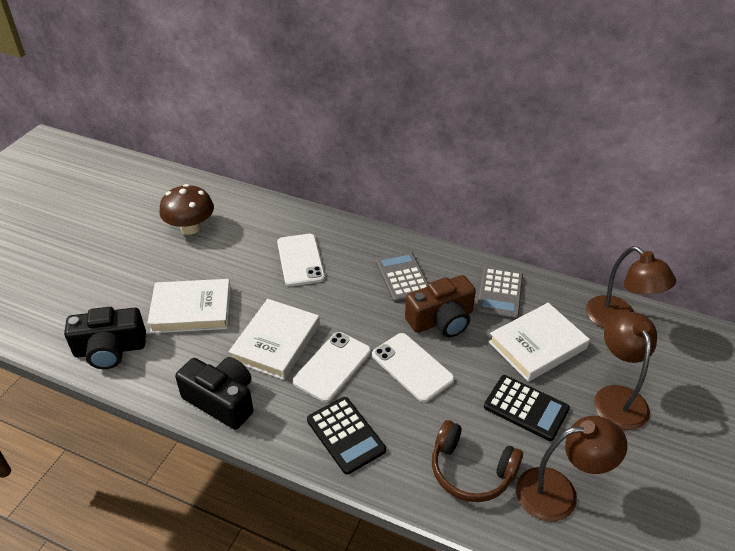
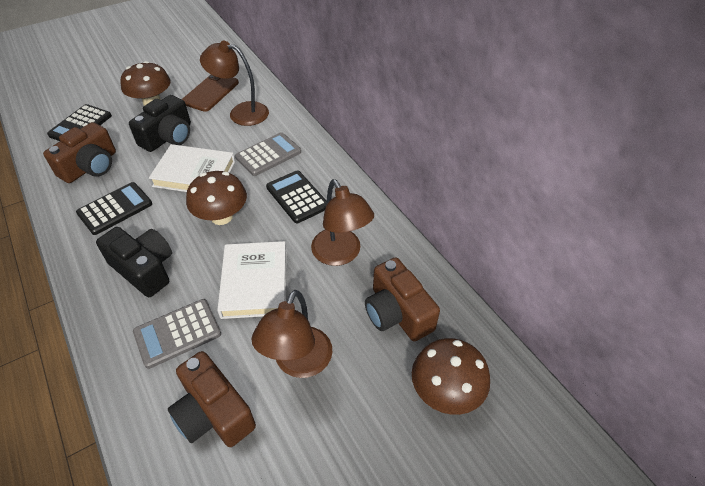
black calculator: [307,397,386,474] [484,375,570,441] = 2 -> [47,104,112,141] [76,182,152,235] [266,170,327,223] = 3
brown camera: [405,275,476,337] = 1 -> [43,122,116,183] [168,351,256,447] [365,257,440,341] = 3
brown headphones: [432,420,523,502] = 1 -> none = 0
brown mushroom: [160,184,214,235] = 1 -> [121,61,170,106] [186,171,247,225] [412,338,490,415] = 3
brown phone: none = 0 -> [182,75,239,112] = 1
white book: [147,279,231,333] [229,299,320,380] [488,303,590,382] = 3 -> [149,144,235,192] [217,241,287,319] = 2
white phone: [277,234,325,286] [293,332,371,402] [372,333,455,402] = 3 -> none = 0

